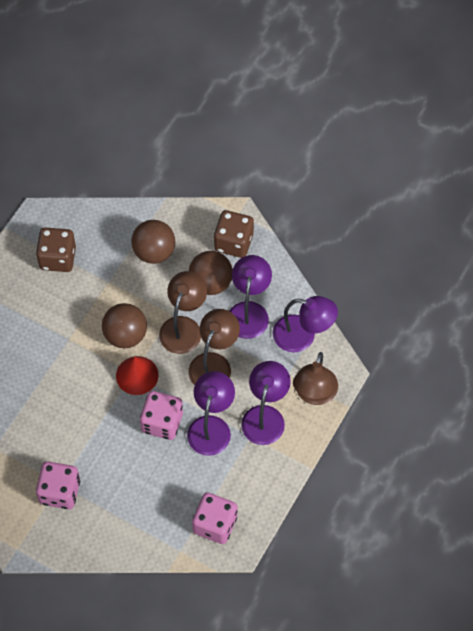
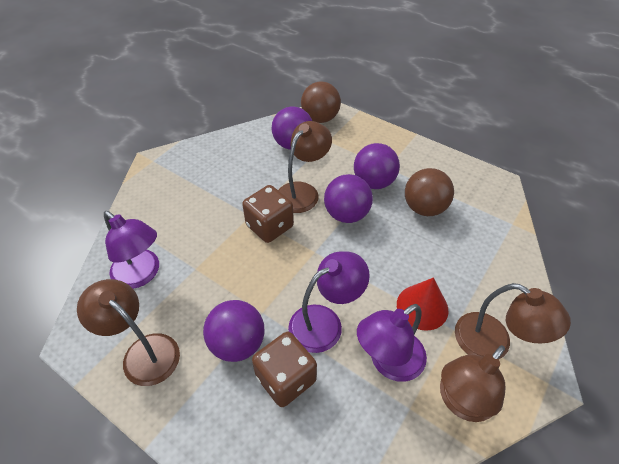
brown ball: [102,303,147,348] [131,220,175,264] [189,251,233,295] = 3 -> [301,81,341,123] [405,168,454,216] = 2
brown lamp: [159,271,207,354] [188,309,240,385] [293,352,338,405] = 3 -> [77,279,180,386] [278,121,332,213] [440,345,505,422] [455,283,571,360] = 4
pink dice: [36,461,80,509] [140,391,183,440] [192,492,237,544] = 3 -> none = 0
purple ball: none = 0 -> [203,300,264,362] [272,106,312,150] [324,174,373,223] [354,143,400,189] = 4
purple lamp: [187,371,235,456] [230,255,272,339] [241,361,291,445] [273,296,338,353] = 4 -> [104,211,159,289] [288,251,370,353] [357,304,427,382] = 3

